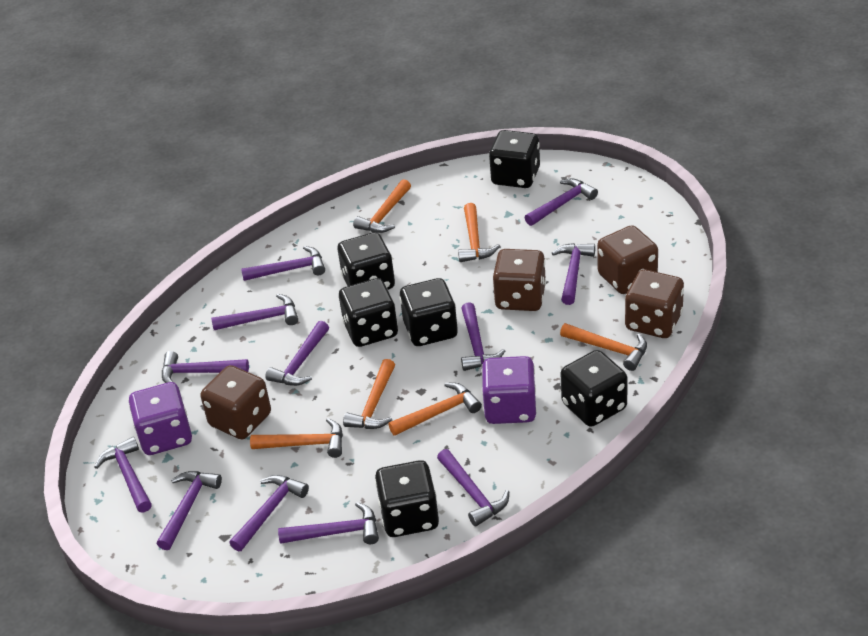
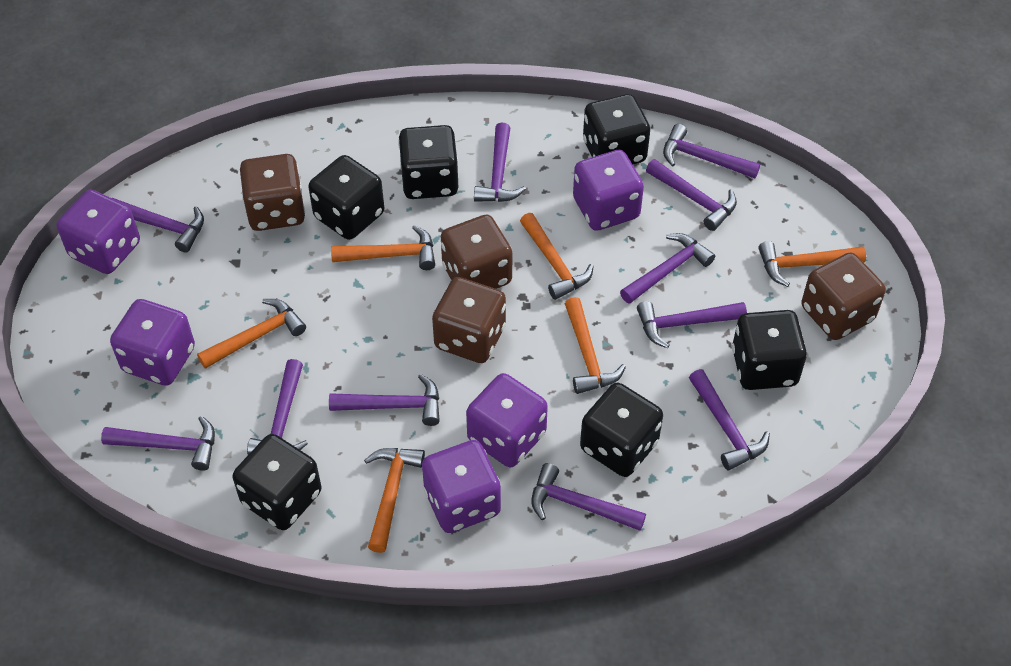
purple dice: [129,382,192,455] [481,356,537,424] = 2 -> [57,190,140,274] [110,299,195,386] [422,440,501,533] [466,373,548,467] [573,150,644,231] = 5
purple hammer: [94,437,152,513] [157,471,222,550] [162,351,249,383] [211,294,298,330] [230,475,309,551] [241,246,325,281] [265,321,329,386] [278,502,379,544] [437,449,509,526] [461,302,505,371] [524,179,598,226] [552,243,595,305] = 12 -> [101,416,215,471] [112,198,204,252] [247,359,308,455] [329,374,440,426] [474,123,526,202] [531,463,646,531] [620,233,715,304] [637,301,747,348] [646,159,737,231] [663,124,760,178] [689,369,770,470] = 11

